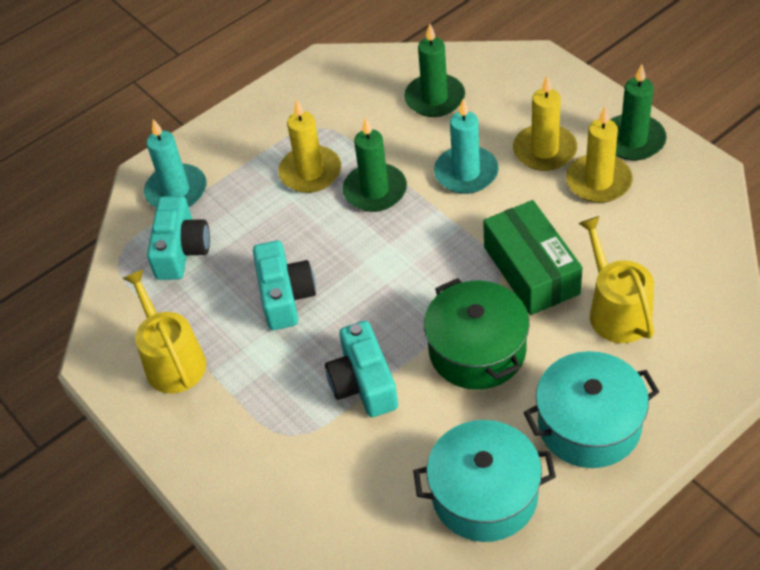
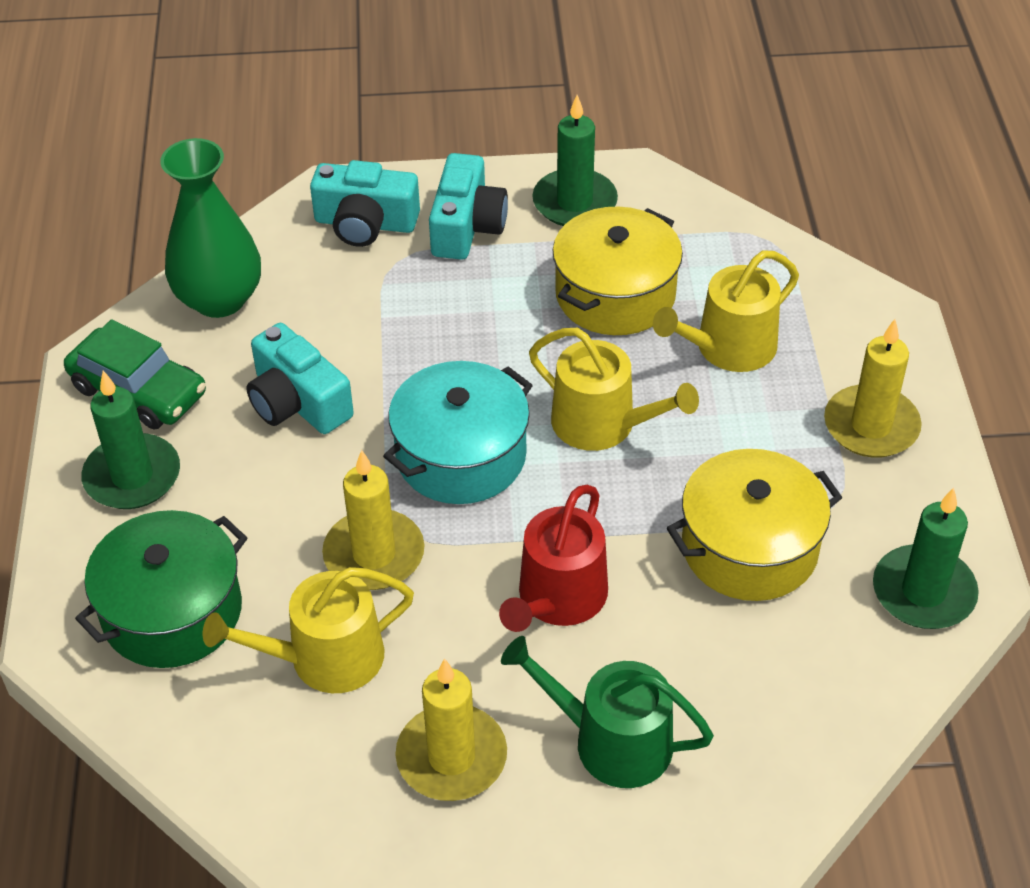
green box: [483,200,583,315] = 1 -> none = 0
green car: none = 0 -> [64,319,206,430] = 1
green vase: none = 0 -> [160,138,261,318] = 1
green watering can: none = 0 -> [501,636,714,788] = 1
red watering can: none = 0 -> [499,485,608,632] = 1
turquoise candle: [144,119,206,208] [434,99,499,194] = 2 -> none = 0
turquoise pot: [413,420,556,542] [524,351,659,468] = 2 -> [383,361,533,504] = 1
yellow pot: none = 0 -> [553,207,683,335] [667,449,843,601] = 2
yellow watering can: [123,269,206,393] [578,216,654,343] = 2 -> [203,567,414,693] [529,328,699,451] [653,250,799,372] = 3

